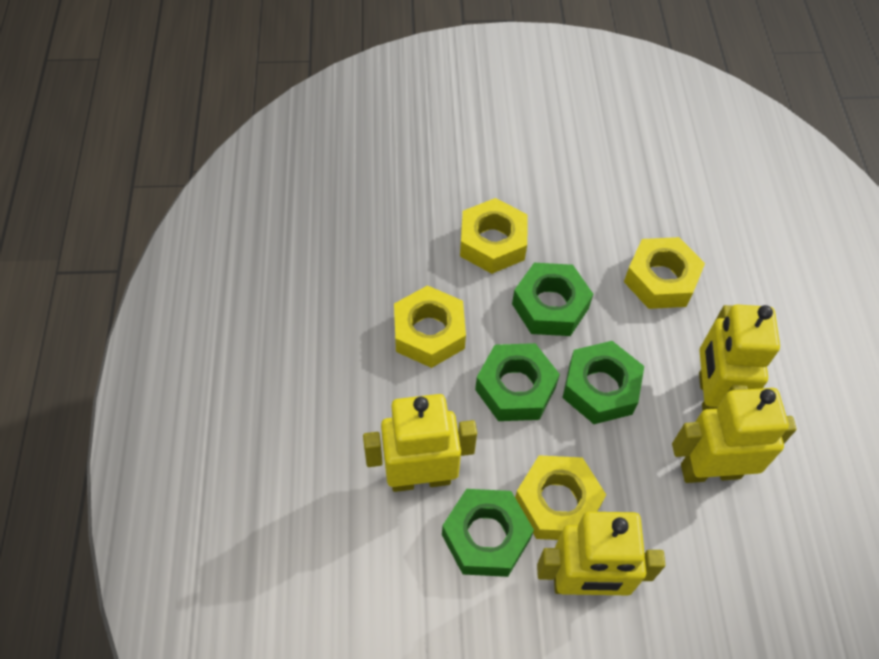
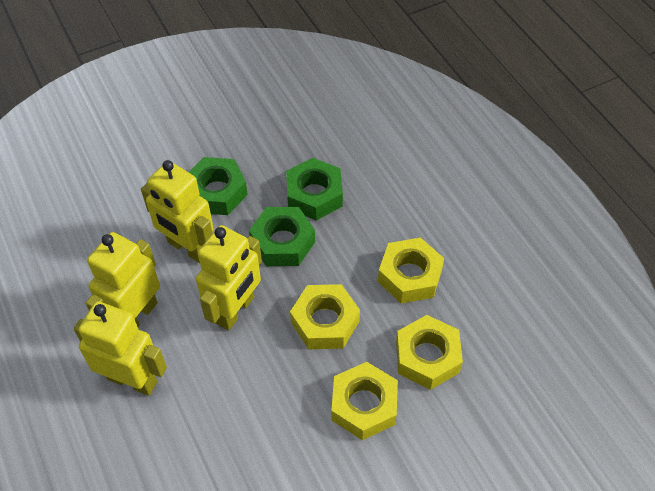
green nut: [442,489,534,577] [475,343,560,421] [512,263,593,336] [562,341,644,424] = 4 -> [189,157,248,215] [249,207,315,266] [286,158,343,220] = 3

